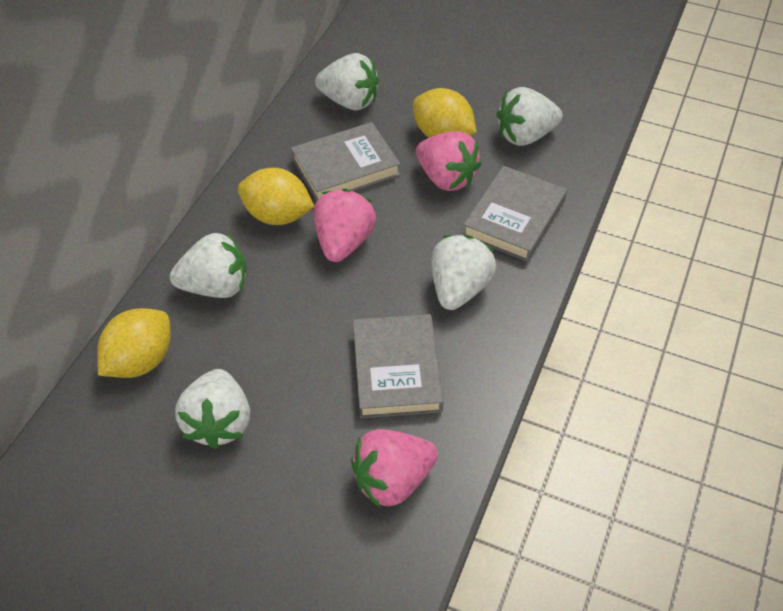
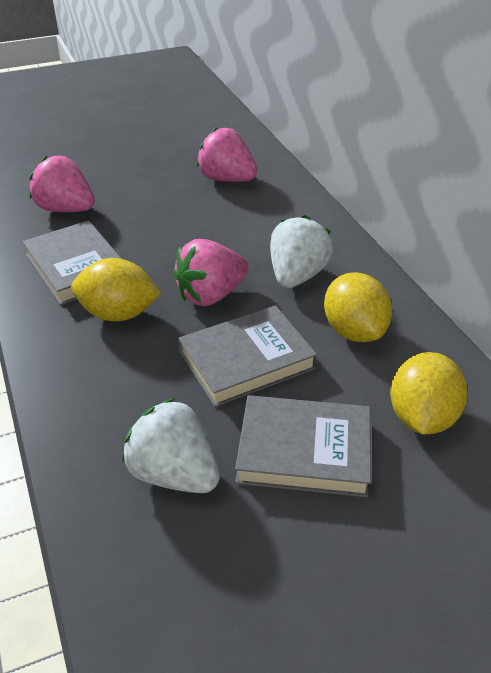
white strawberry: [170,232,247,298] [175,369,250,449] [315,53,379,110] [432,235,496,310] [497,87,563,146] = 5 -> [122,398,220,493] [270,215,333,288] = 2

